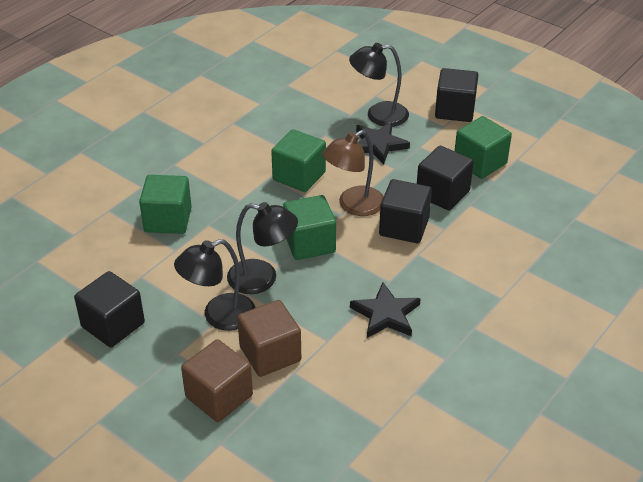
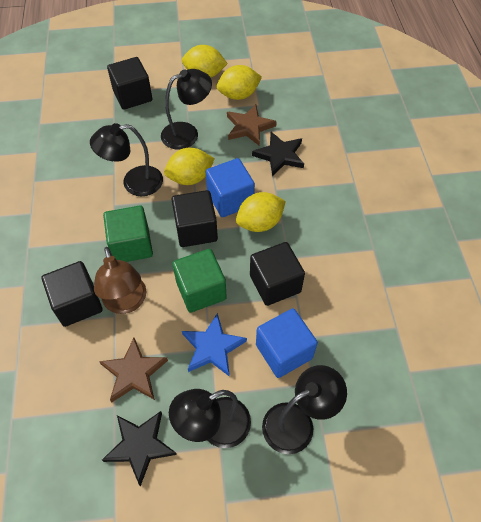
black lamp: [174,239,255,331] [227,202,298,294] [349,43,409,127] = 3 -> [90,123,163,196] [161,69,212,150] [169,389,251,448] [262,365,347,454] = 4
blue cube: none = 0 -> [205,158,255,217] [256,308,318,378] = 2
blue star: none = 0 -> [182,313,247,377] = 1
brown cube: [181,339,253,422] [237,300,301,377] = 2 -> none = 0
brown star: none = 0 -> [99,338,168,402] [227,104,277,146] = 2
green cube: [139,175,192,234] [271,129,326,192] [283,195,336,260] [455,116,512,179] = 4 -> [103,206,153,262] [172,249,227,313] = 2
yellow lemon: none = 0 -> [164,148,215,185] [182,45,228,77] [217,65,262,100] [236,192,286,232] = 4

